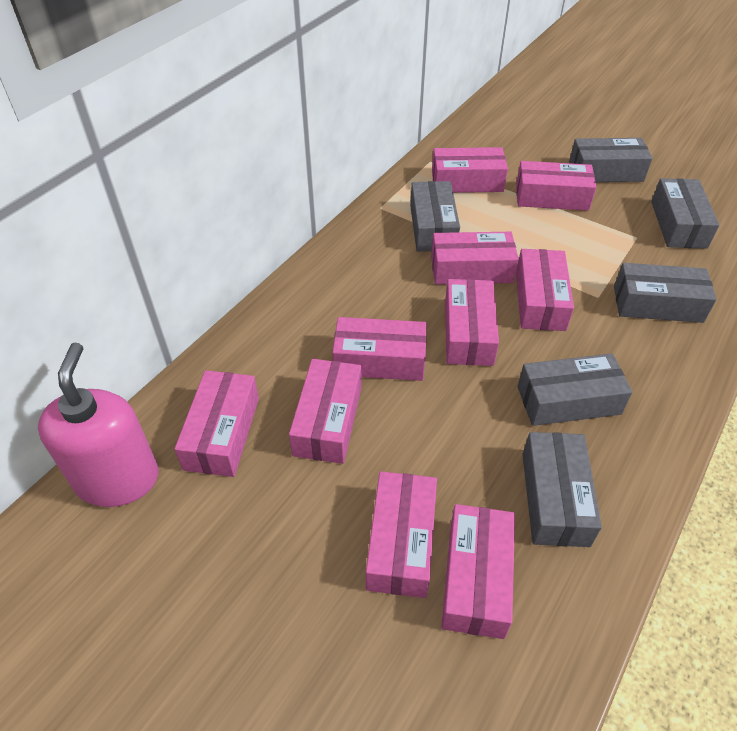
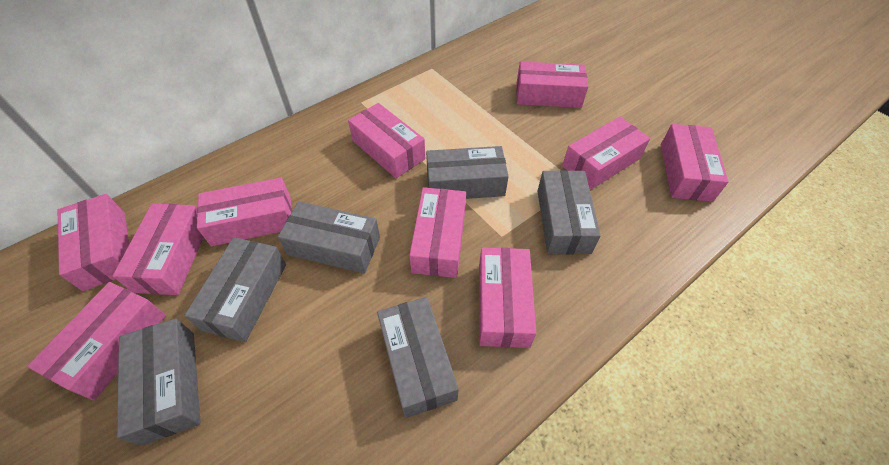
pink soap dispenser: [38,343,158,507] = 1 -> none = 0

